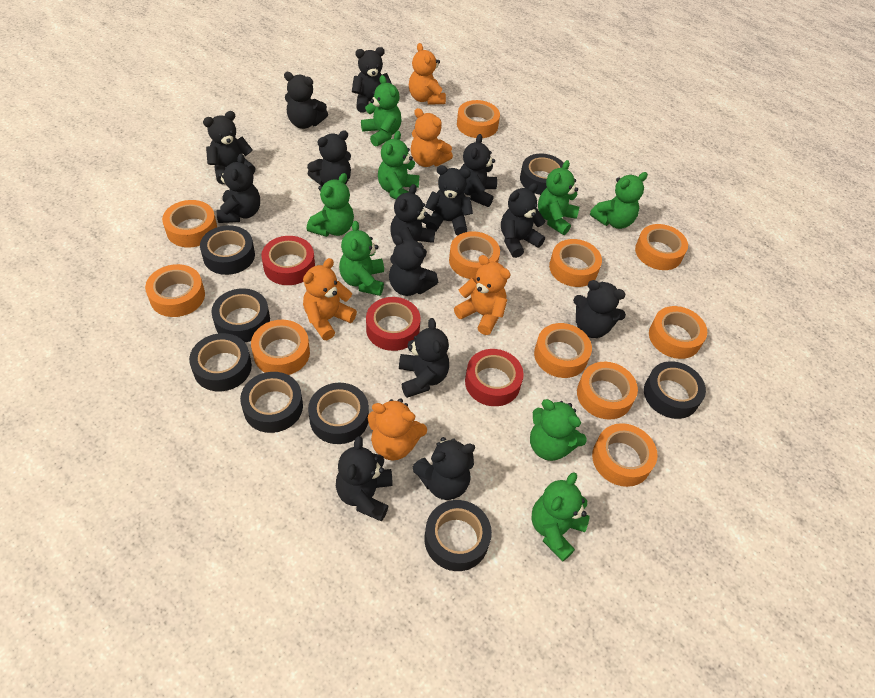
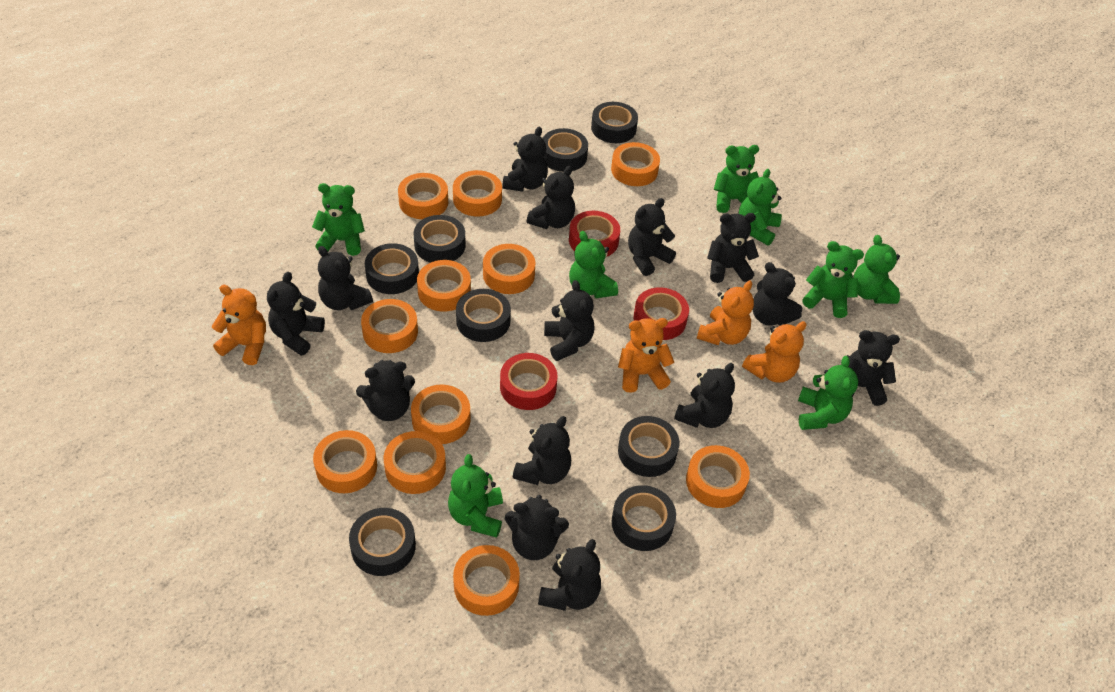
orange teddy bear: [303,258,357,340] [368,398,427,460] [409,43,446,105] [411,108,453,167] [454,255,511,335] = 5 -> [212,284,266,365] [618,318,674,393] [697,281,754,345] [742,321,807,383] = 4

